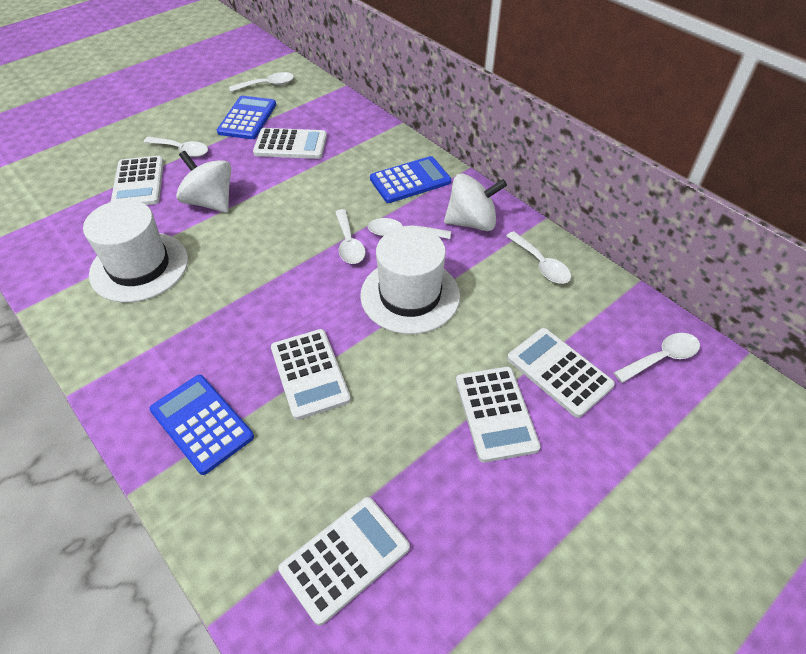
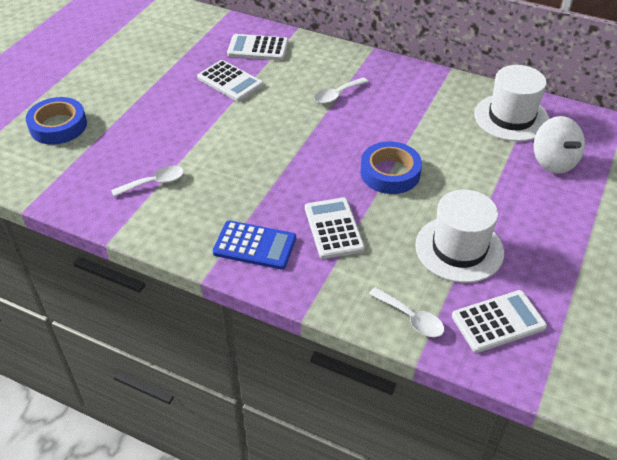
blue calculator: [150,375,254,475] [217,96,276,139] [370,156,451,203] = 3 -> [213,221,296,270] = 1
blue tape: none = 0 -> [26,97,87,145] [360,141,422,194] = 2
white calculator: [111,156,164,205] [253,128,327,159] [271,329,351,420] [278,497,410,626] [456,367,541,462] [507,328,615,418] = 6 -> [197,60,263,102] [227,34,288,60] [305,197,365,259] [452,290,547,353] = 4
white spinning top: [176,151,231,213] [444,174,507,231] = 2 -> [534,116,585,174] = 1
white spoon: [144,137,208,157] [229,72,294,92] [335,209,366,264] [368,218,451,239] [506,231,571,284] [613,333,700,383] = 6 -> [111,166,184,197] [314,77,368,104] [369,287,444,337] = 3

